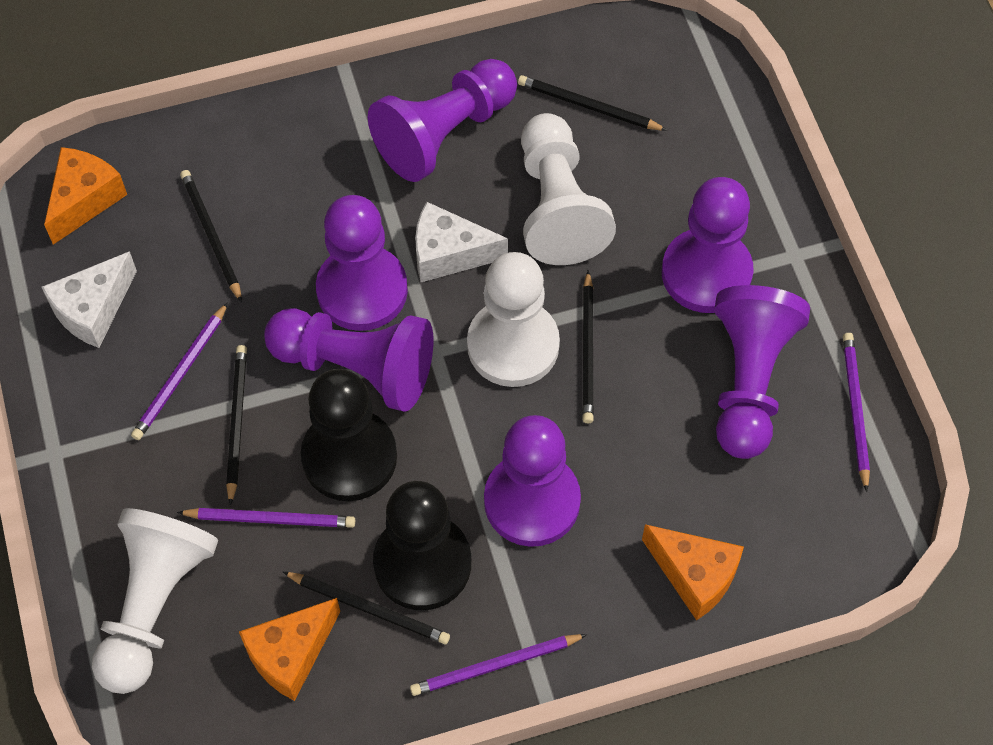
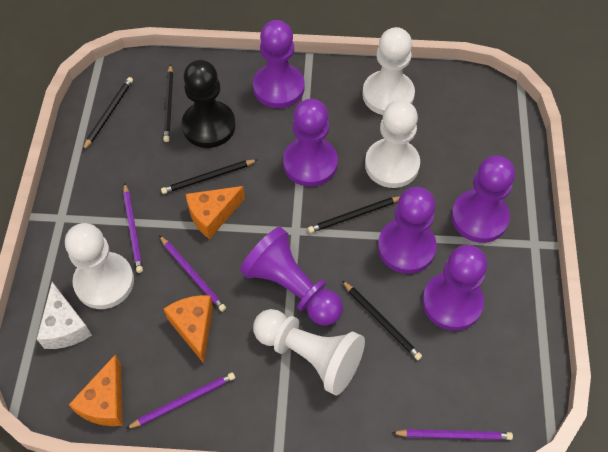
black pawn: [301,369,397,501] [373,481,471,610] = 2 -> [182,60,235,148] = 1
white cheese: [42,251,137,348] [415,202,508,282] = 2 -> [37,282,92,349] = 1
white pawn: [92,508,218,694] [467,252,560,387] [521,113,616,265] = 3 -> [65,223,134,309] [253,309,365,395] [362,27,415,115] [365,100,420,188] = 4

